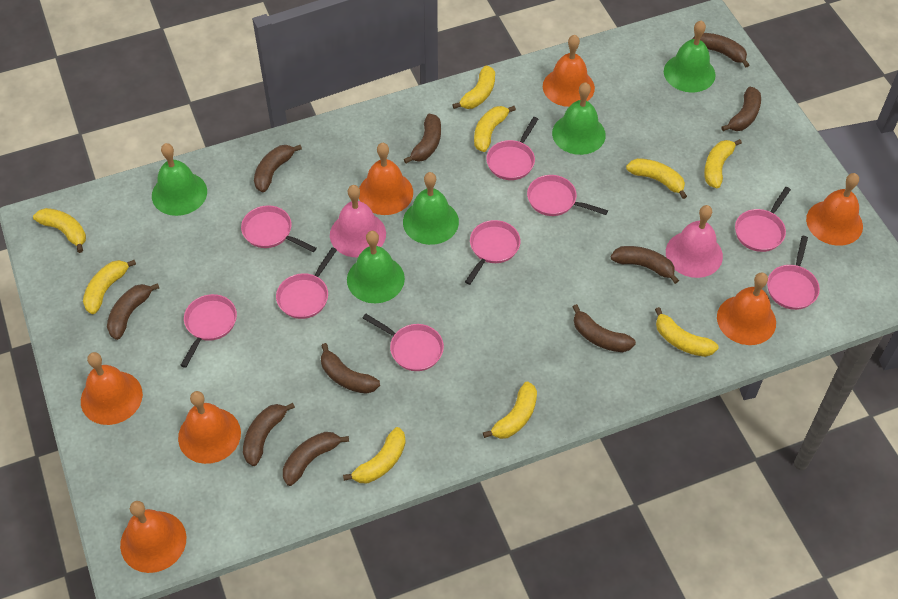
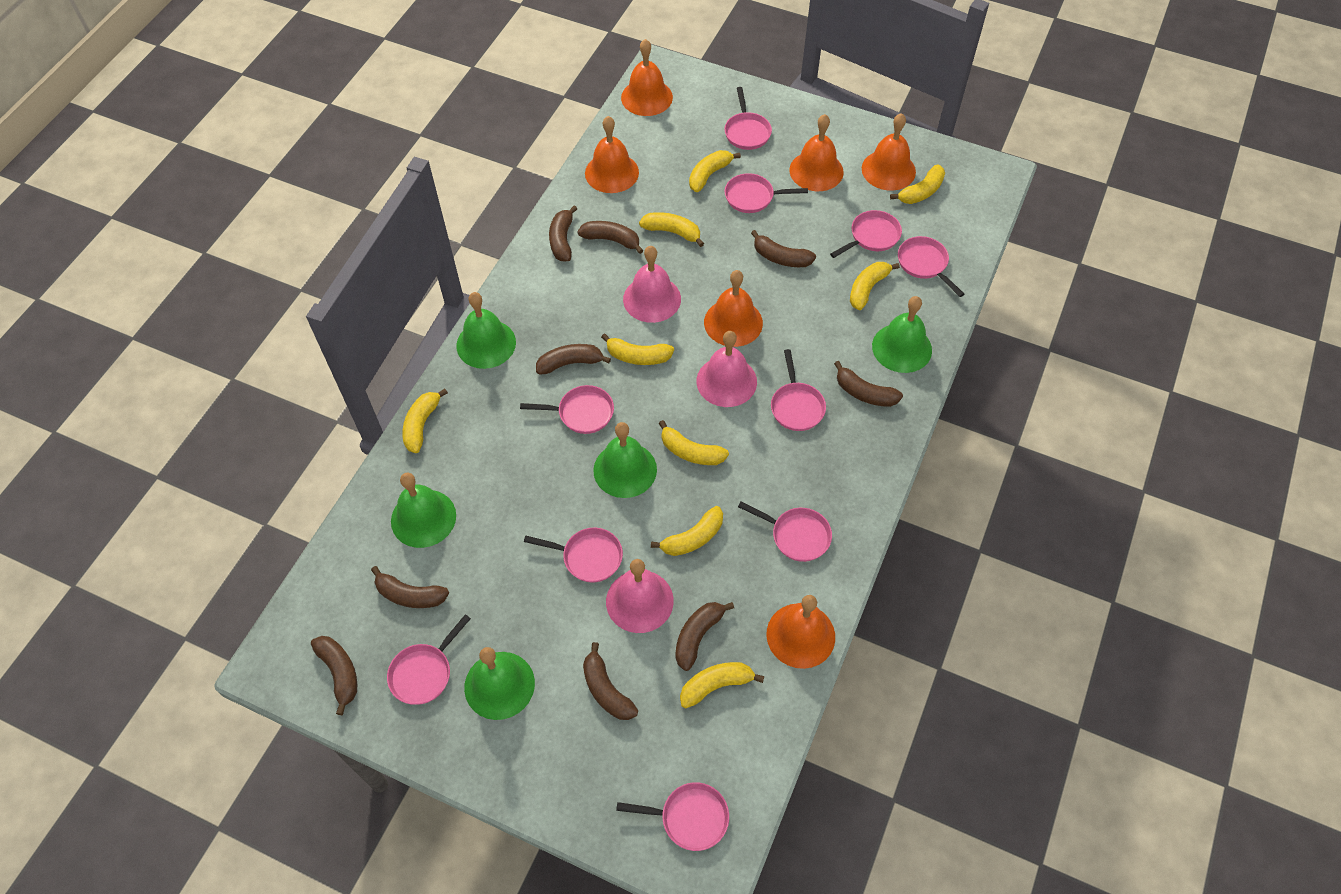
brown banana: [107,283,159,340] [243,403,295,466] [254,145,302,192] [283,432,349,486] [321,343,380,394] [404,114,441,163] [573,304,636,352] [611,246,679,284] [692,33,749,67] [721,87,761,131] = 10 -> [311,636,357,715] [371,566,449,608] [536,344,611,374] [549,205,577,261] [577,221,644,254] [583,642,638,720] [675,602,734,671] [751,230,816,267] [834,361,903,407] = 9
orange bell: [81,352,143,425] [120,501,186,573] [178,391,241,464] [359,143,413,215] [543,35,595,107] [717,272,776,345] [806,173,863,246] = 7 -> [585,116,639,193] [621,39,673,116] [704,270,763,347] [766,595,835,669] [789,114,844,191] [862,113,916,190] = 6
pink bell: [330,185,386,257] [666,205,723,278] = 2 -> [606,559,674,633] [623,246,681,323] [696,331,757,407] = 3
pink pan: [180,294,237,368] [241,206,317,252] [276,247,337,319] [363,314,444,371] [465,220,520,285] [486,117,538,180] [527,175,608,216] [735,187,791,252] [767,236,820,310] = 9 -> [387,614,471,705] [520,385,614,434] [524,528,623,583] [616,782,729,851] [724,173,808,213] [725,87,772,150] [738,502,832,562] [771,349,826,431] [830,210,902,258] [898,236,964,297] = 10

